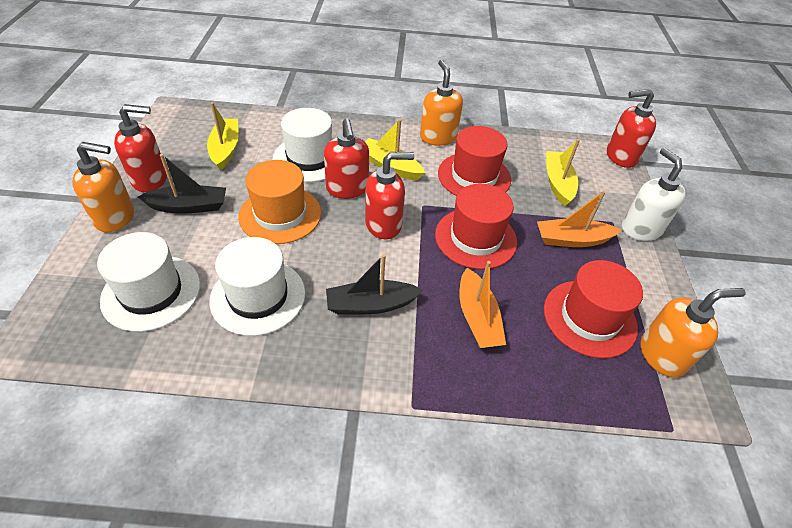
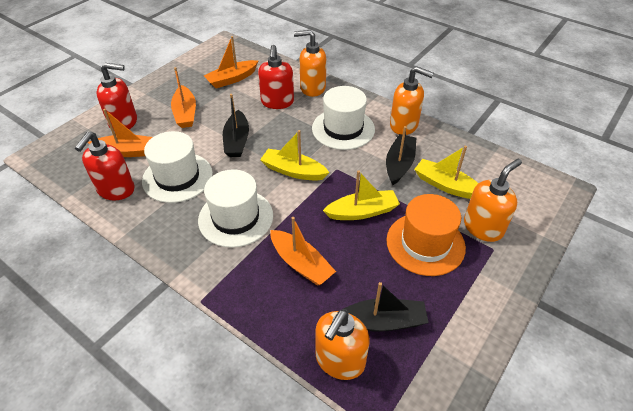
black boat: [138,154,226,214] [326,254,423,314] = 2 -> [223,94,249,157] [343,282,429,332] [386,126,416,185] = 3
orange boat: [459,261,506,348] [537,191,622,247] = 2 -> [88,109,152,157] [171,67,196,128] [204,36,258,88] [270,217,336,286] = 4
orange soap dispenser: [72,142,134,232] [420,60,463,146] [641,288,746,377] = 3 -> [294,30,326,97] [315,309,370,380] [390,66,434,135] [464,159,522,242] = 4
red hat: [435,184,517,270] [438,126,511,196] [544,260,643,358] = 3 -> none = 0
red soap dispenser: [114,104,167,192] [324,118,369,199] [365,152,414,239] [607,89,656,168] = 4 -> [75,132,135,200] [97,63,137,132] [258,45,294,109] = 3
white soap dispenser: [622,148,686,241] = 1 -> none = 0

